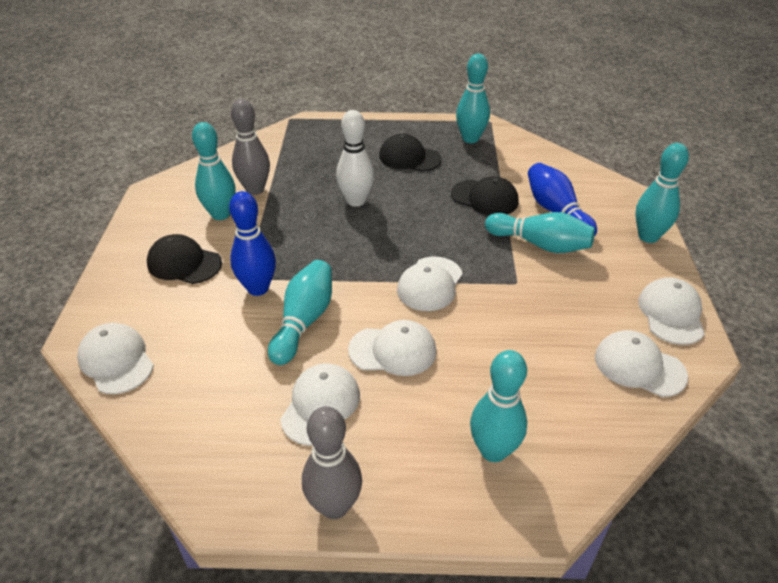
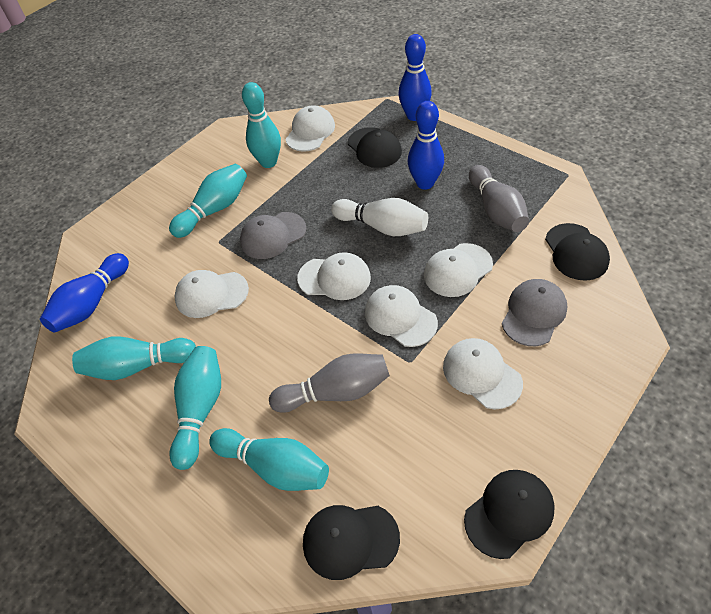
black cap: [147,234,222,284] [379,133,442,172] [451,176,519,215] = 3 -> [303,505,400,580] [348,127,402,168] [464,470,555,559] [545,223,610,281] = 4
blue bowling pin: [229,191,276,296] [528,163,597,237] = 2 -> [40,253,129,332] [398,34,432,121] [408,101,444,189] = 3
grey cap: none = 0 -> [240,212,306,259] [502,279,567,346] = 2
turquoise bowling pin: [192,122,236,220] [268,260,332,365] [456,54,490,143] [470,350,527,462] [485,212,595,253] [635,143,689,243] = 6 -> [72,336,196,380] [169,164,247,238] [169,346,221,470] [209,428,329,491] [242,82,281,168] = 5

